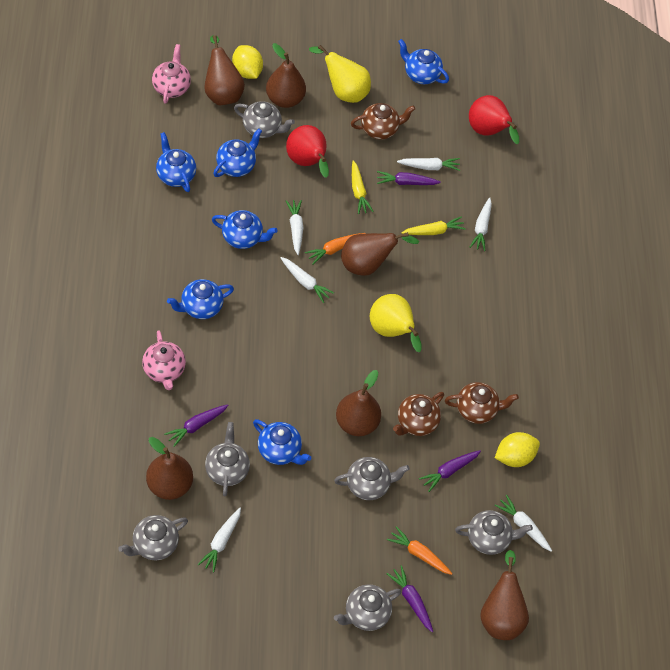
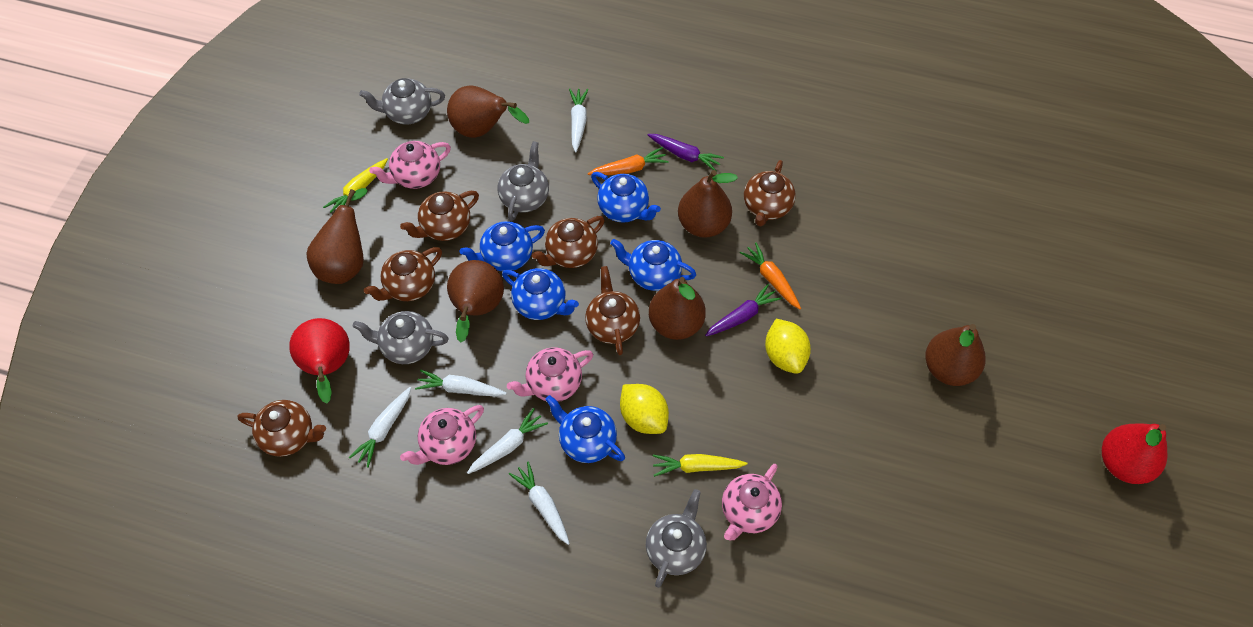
blue teapot: [156,132,196,192] [167,279,234,319] [212,210,278,249] [213,128,262,177] [253,419,311,465] [398,39,449,84] = 6 -> [460,221,545,271] [502,268,579,320] [545,395,625,463] [591,172,661,223] [610,239,696,291] = 5
brown teapot: [351,103,415,139] [393,392,444,436] [445,382,519,424] = 3 -> [238,400,326,457] [364,247,442,301] [400,191,479,241] [532,216,605,268] [585,266,640,355] [744,160,796,227] = 6
grey teapot: [118,515,188,560] [205,422,250,496] [234,101,295,138] [334,457,410,500] [334,584,402,631] [455,510,533,555] = 6 -> [353,311,449,364] [359,78,445,125] [498,141,549,221] [646,489,707,588] = 4
pink teapot: [142,330,186,390] [152,44,191,104] = 2 -> [369,141,451,189] [400,405,484,465] [507,347,593,402] [722,464,782,540] = 4
purple carrot: [164,404,229,447] [377,171,441,185] [387,565,433,632] [419,450,481,492] = 4 -> [648,134,724,171] [705,284,782,336] = 2
white carrot: [198,508,241,572] [280,257,334,303] [286,200,303,255] [397,158,460,171] [470,197,492,251] [495,495,552,551] = 6 -> [349,387,411,468] [415,370,507,397] [467,408,548,474] [509,461,570,545] [569,89,589,152] = 5
yellow pear: [309,45,371,103] [370,294,422,352] = 2 -> none = 0

